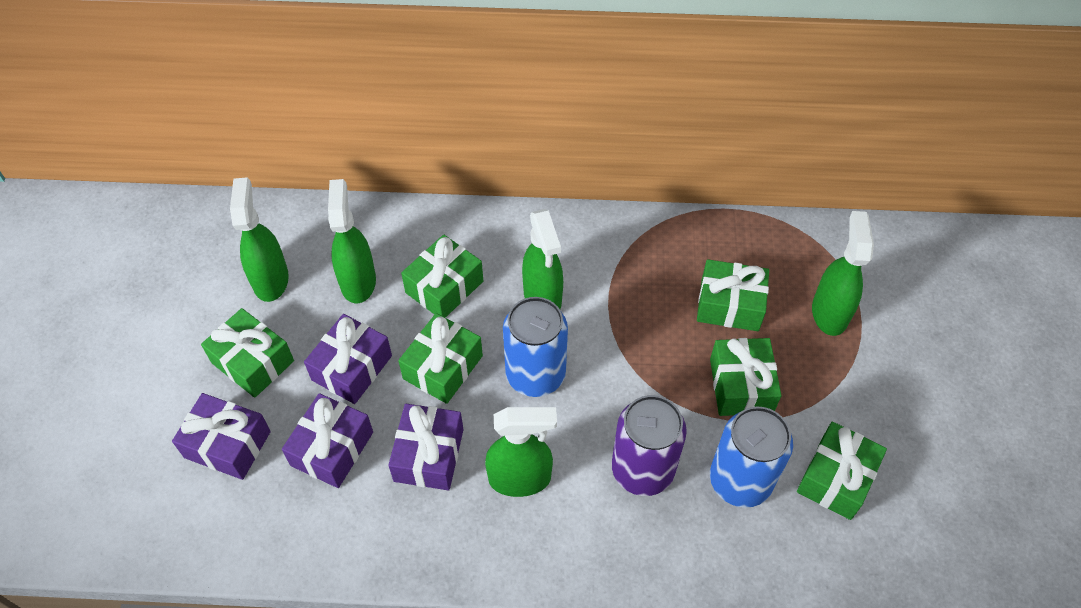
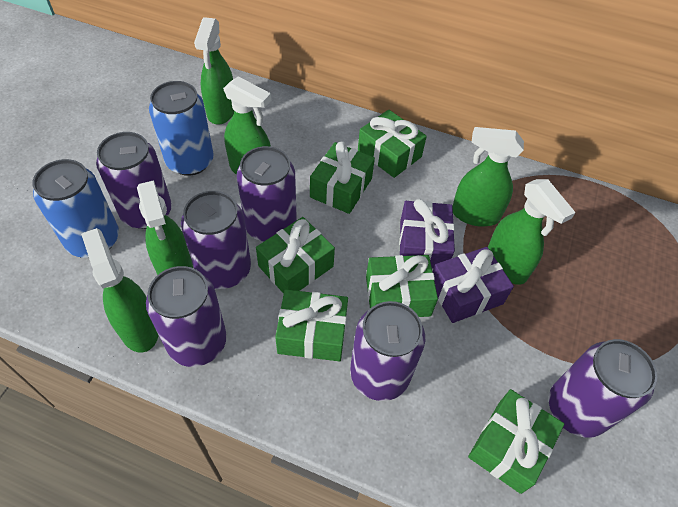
green spray bottle: [230,177,289,302] [328,179,376,303] [485,407,557,497] [522,209,563,309] [812,211,874,336] = 5 -> [81,228,159,353] [137,180,193,275] [194,17,234,125] [223,76,271,175] [453,127,524,227] [488,179,576,285] = 6
purple can: [612,395,687,496] = 1 -> [96,132,172,229] [146,266,227,367] [181,191,251,289] [237,146,297,242] [350,301,425,401] [549,339,657,438] = 6
purple gift: [172,393,271,480] [282,393,373,488] [304,314,392,404] [388,404,463,490] = 4 -> [399,199,455,269] [433,247,514,323] = 2

